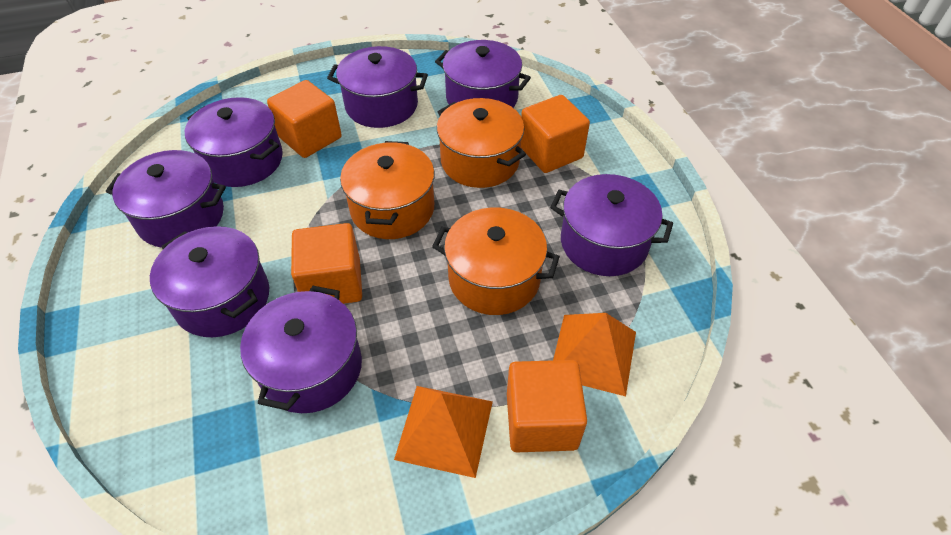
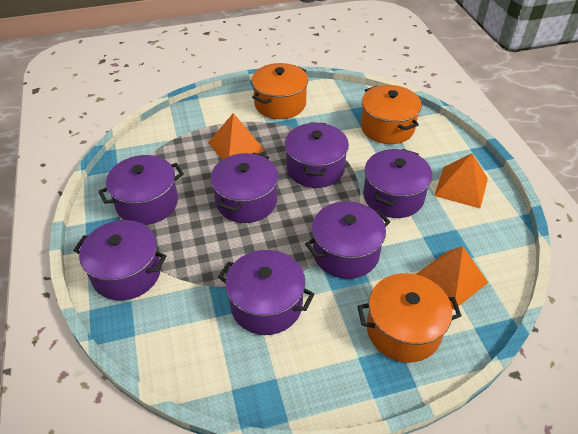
orange cube: [267,80,342,158] [291,223,362,304] [507,360,587,452] [521,95,590,173] = 4 -> none = 0
orange pyramid: [394,386,493,478] [553,313,636,396] = 2 -> [208,113,265,160] [417,246,489,310] [434,153,488,208] = 3

